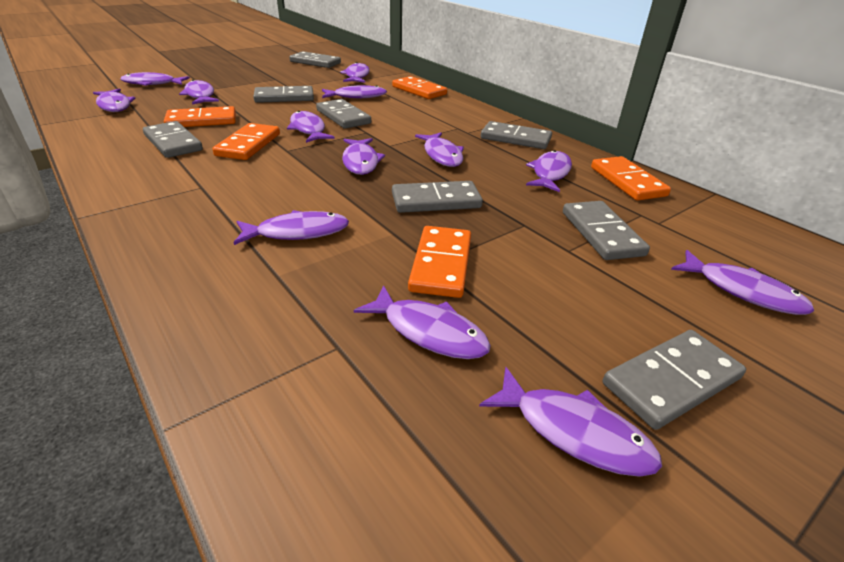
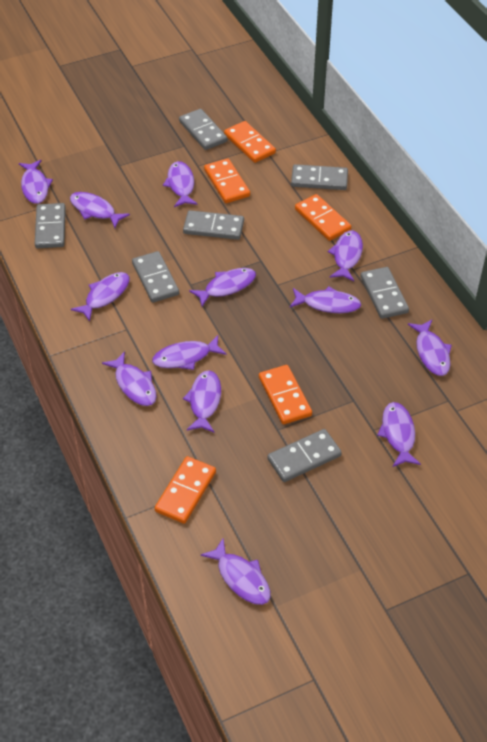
grey domino: [143,121,203,158] [253,86,314,103] [289,51,341,68] [316,99,371,129] [392,181,483,213] [481,121,552,149] [563,201,650,260] [603,330,746,430] = 8 -> [35,203,66,248] [132,251,179,303] [179,109,227,150] [183,210,244,240] [267,429,342,482] [291,164,348,190] [360,267,409,319] = 7

